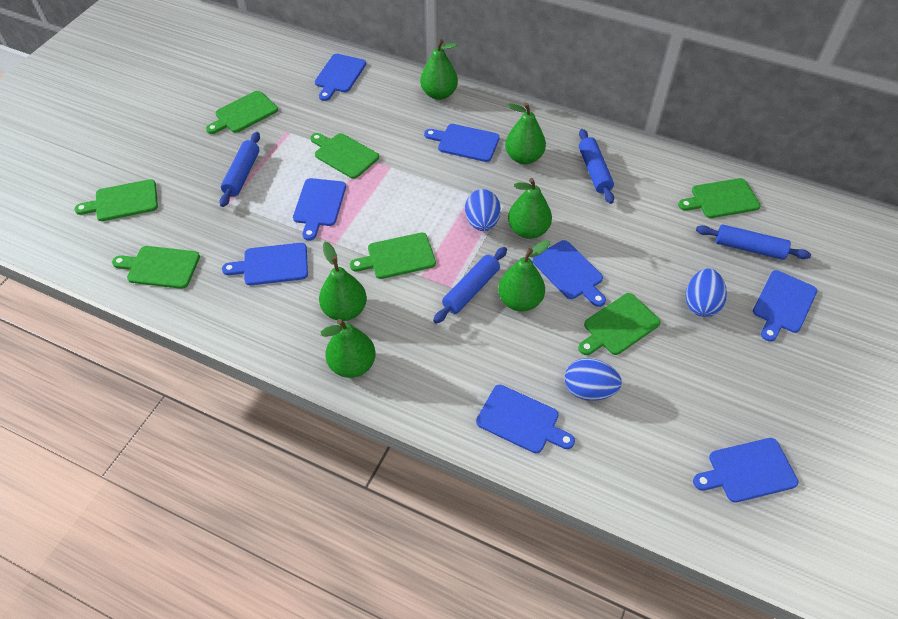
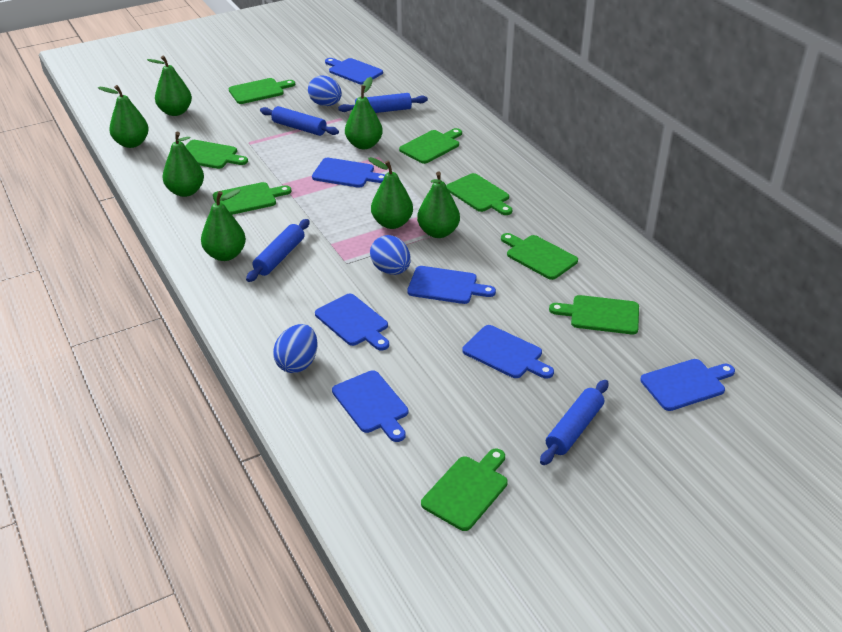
blue cutting board: [222,243,308,285] [293,178,346,241] [315,54,366,101] [424,124,500,162] [476,385,575,453] [532,240,606,307] [693,438,798,503] [753,270,817,342] = 8 -> [312,158,385,188] [315,294,389,351] [325,58,383,85] [332,370,408,442] [407,266,496,304] [462,325,554,379] [640,359,735,411] = 7
green cutting board: [74,179,158,221] [112,246,200,289] [206,91,278,134] [310,133,379,179] [350,233,436,279] [578,293,661,355] [678,178,761,218] = 7 -> [185,140,248,169] [213,182,292,215] [228,78,295,104] [399,128,462,164] [421,449,508,531] [446,173,512,215] [501,233,578,280] [549,295,639,334] = 8
green pear: [319,242,367,321] [320,319,376,378] [420,39,458,100] [498,240,550,312] [505,103,546,164] [508,178,552,239] = 6 -> [98,85,149,148] [147,55,192,116] [163,132,204,197] [201,189,246,261] [345,77,383,149] [368,157,413,229] [417,171,460,238] = 7

